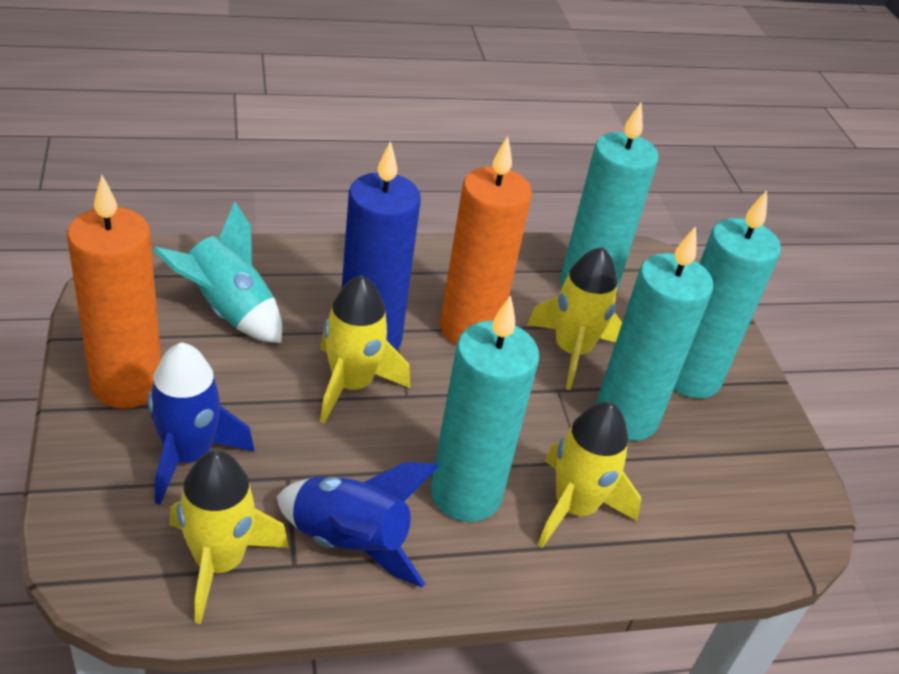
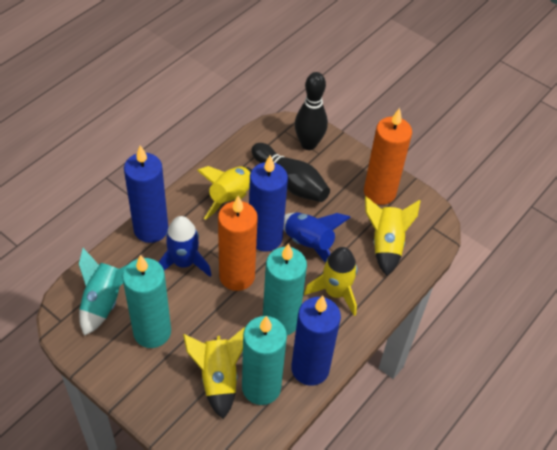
black bowling pin: none = 0 -> [251,143,330,202] [295,72,328,150] = 2
blue candle: [342,141,421,351] = 1 -> [124,145,168,243] [249,155,288,252] [291,296,341,386] = 3
turquoise candle: [431,295,539,522] [560,103,659,293] [596,226,713,441] [674,191,781,399] = 4 -> [122,255,171,348] [242,316,287,405] [263,243,307,335] = 3

